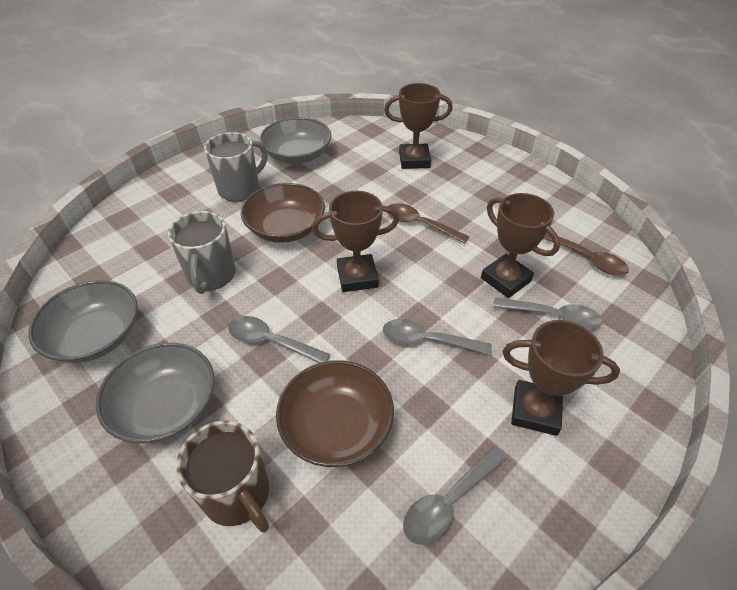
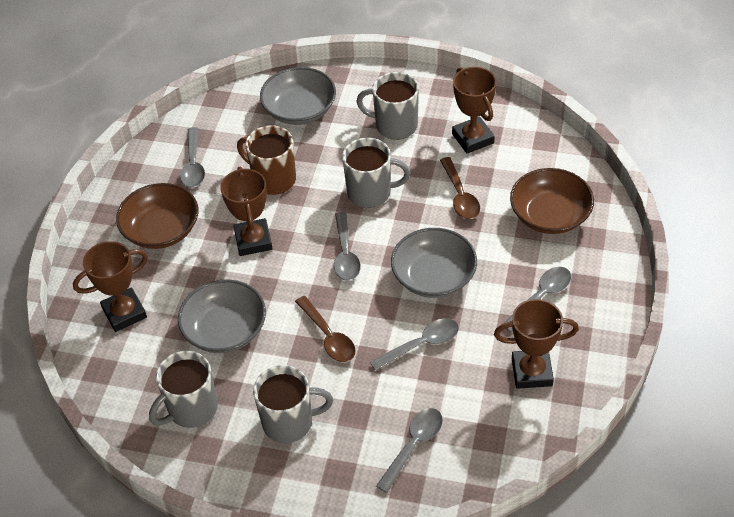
grey mug: [168,211,236,294] [204,132,268,202] = 2 -> [149,351,218,428] [253,365,333,443] [342,138,410,208] [356,72,419,140] = 4
grey spoon: [228,316,330,363] [383,319,492,355] [403,447,507,545] [493,297,603,329] = 4 -> [180,127,205,188] [334,212,361,281] [370,318,459,371] [376,408,443,493] [505,267,571,332] = 5

